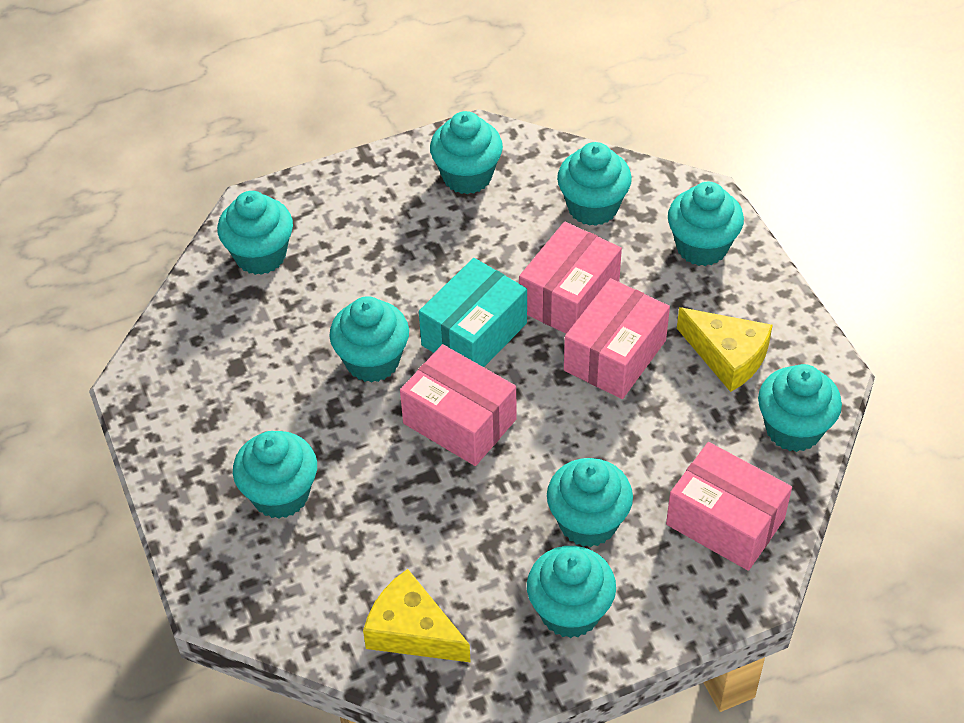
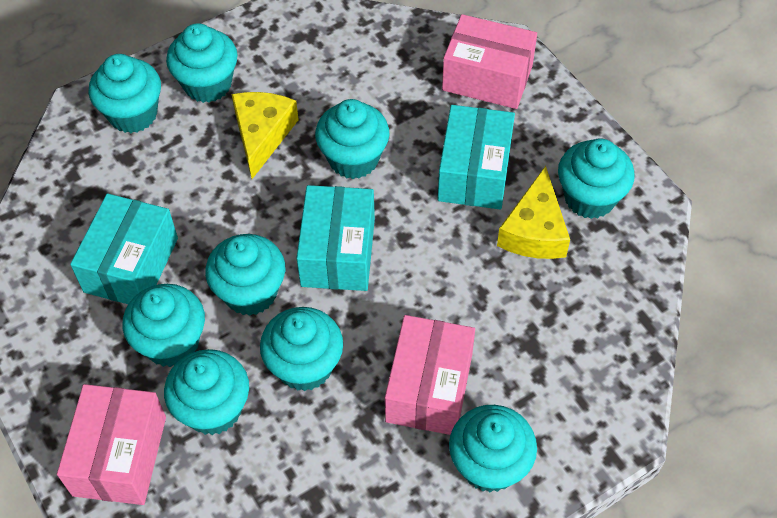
pink box: [400,344,516,466] [519,221,622,334] [564,278,670,399] [666,442,792,571] = 4 -> [57,384,166,505] [385,315,475,435] [442,14,537,109] = 3
turquoise box: [419,258,527,367] = 1 -> [70,194,178,304] [296,185,375,291] [438,105,515,209] = 3

